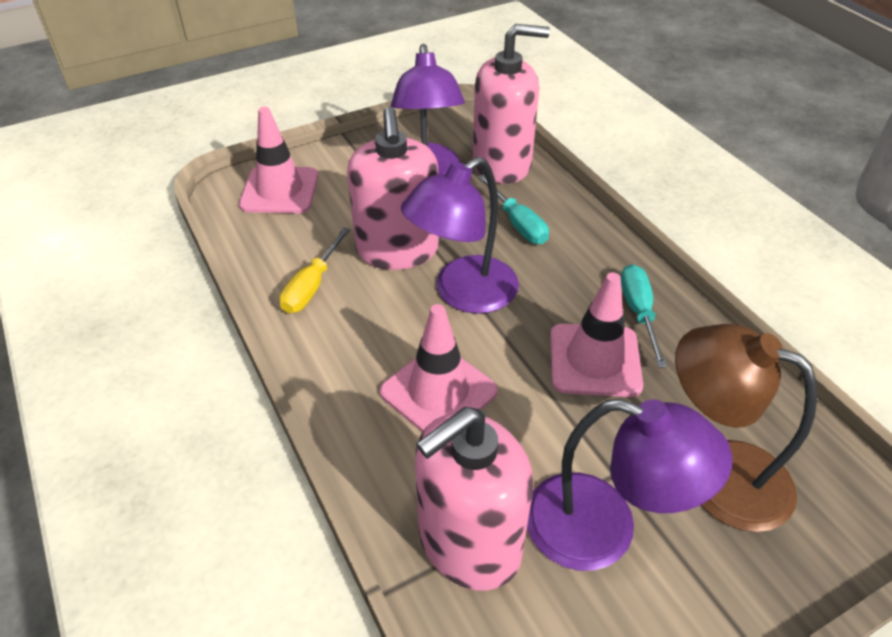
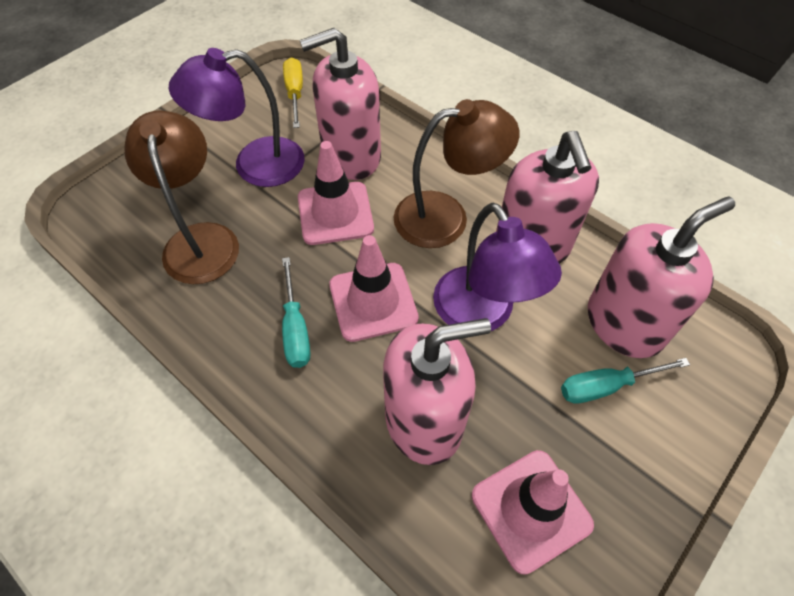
brown lamp: [675,324,817,532] = 1 -> [124,110,239,284] [394,99,519,248] = 2
pink soap dispenser: [347,107,439,270] [415,407,533,591] [473,24,550,184] = 3 -> [300,28,381,180] [383,318,491,465] [496,131,599,264] [588,197,735,358] = 4
purple lamp: [391,44,465,175] [401,157,519,314] [527,399,732,571] = 3 -> [169,48,305,187] [433,203,562,331] = 2

